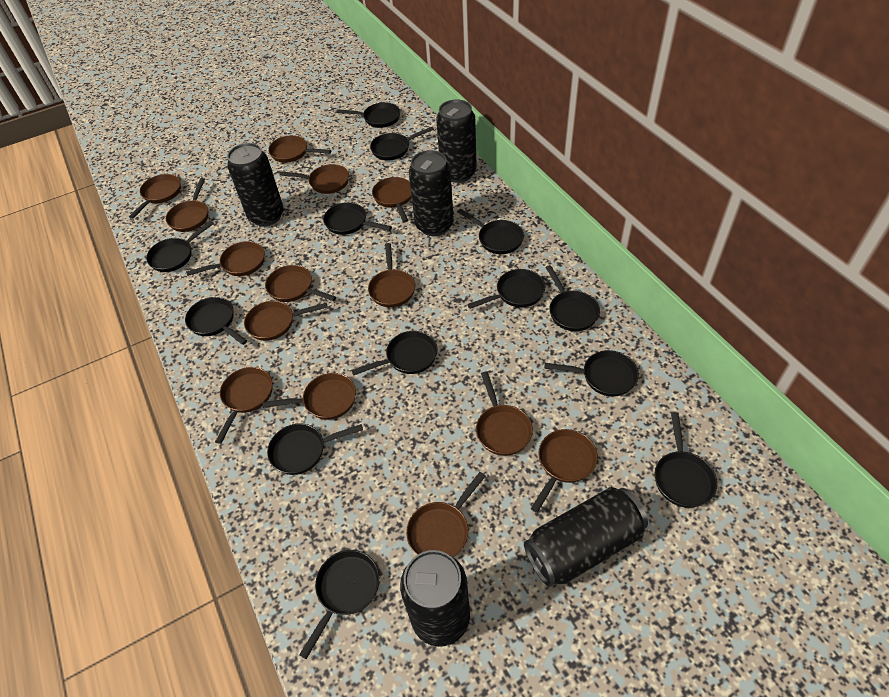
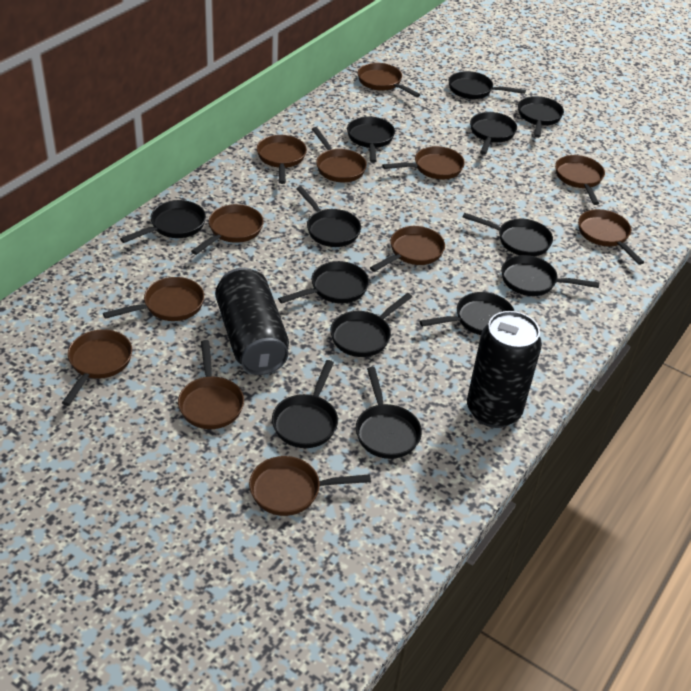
black can: [227,143,284,226] [400,550,470,647] [409,150,454,236] [436,99,477,183] [524,487,648,587] = 5 -> [215,268,289,375] [467,311,542,428] = 2
brown pan: [129,174,181,219] [166,178,208,232] [186,241,265,276] [215,367,273,444] [244,301,327,341] [263,373,356,420] [265,265,336,302] [268,135,332,163] [279,164,349,194] [368,243,415,307] [372,177,412,222] [406,472,485,557] [476,371,533,456] [531,429,598,513] = 14 -> [62,329,132,406] [103,277,204,321] [178,340,244,429] [191,204,263,255] [249,456,371,516] [257,135,307,184] [312,127,367,182] [358,63,420,97] [370,226,445,272] [382,146,465,179] [555,155,605,205] [578,209,644,265] = 12

